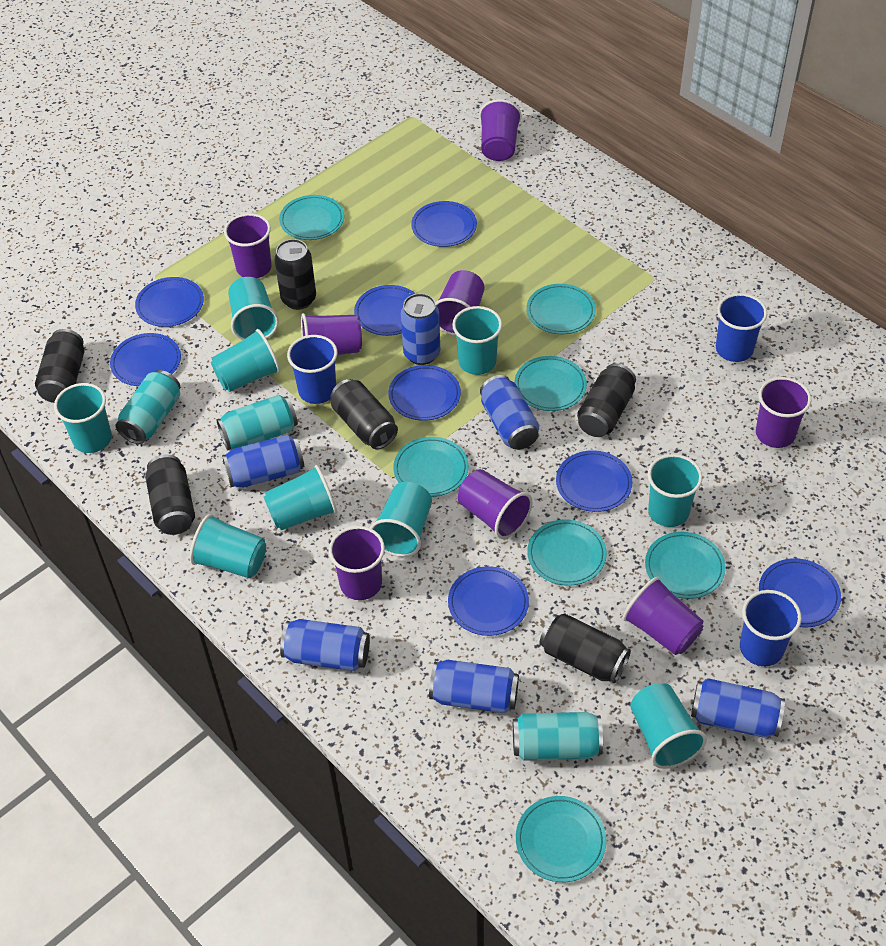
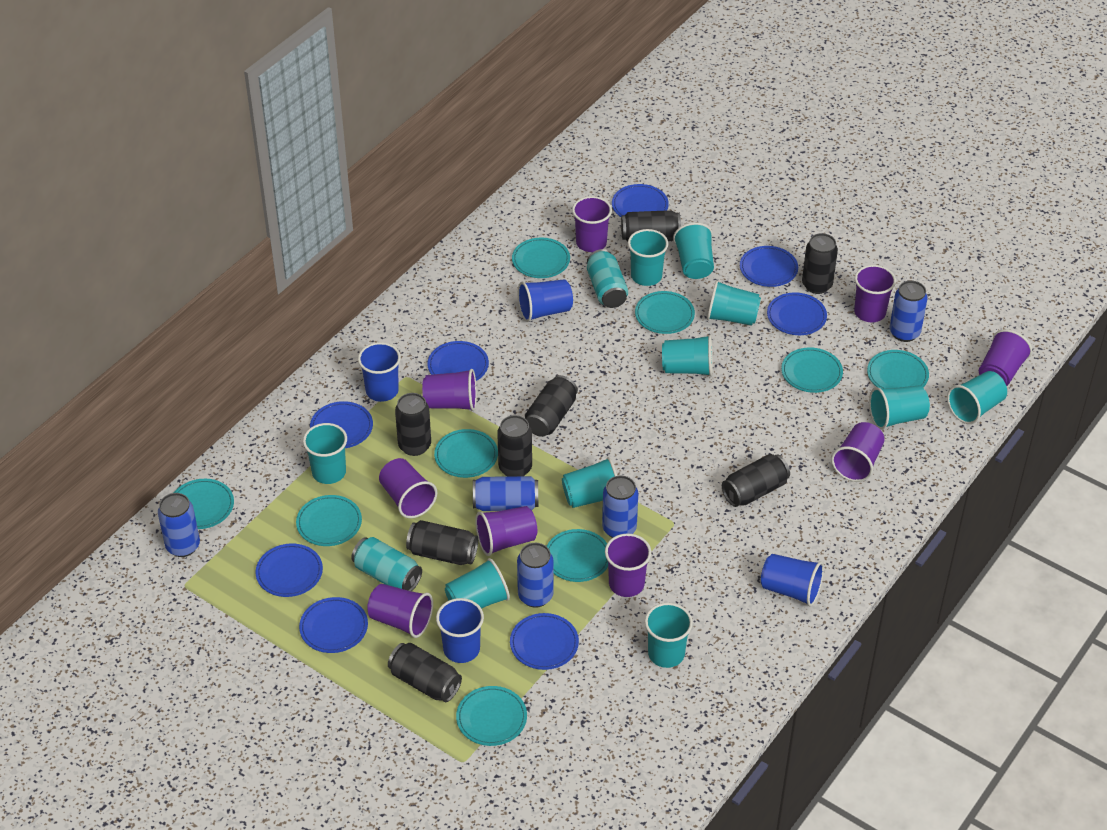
black can: [35,329,84,403] [145,454,195,535] [274,239,316,310] [330,379,398,449] [539,613,631,683] [577,364,636,437] = 6 -> [388,643,462,702] [395,393,431,456] [406,520,478,565] [497,415,532,476] [525,375,578,437] [621,210,681,242] [722,454,790,507] [802,233,838,294] = 8
blue can: [222,435,304,488] [280,619,370,671] [401,293,440,365] [429,660,519,713] [480,375,539,450] [691,678,785,738] = 6 -> [158,493,200,557] [473,476,538,511] [517,543,553,608] [602,475,638,538] [889,281,928,342] = 5
blue cup: [287,335,337,404] [716,293,767,362] [740,590,802,666] = 3 -> [358,342,401,402] [436,598,484,663] [518,280,573,322] [761,554,824,606] = 4
purple cup: [224,213,272,278] [301,313,362,355] [329,526,385,600] [435,270,485,336] [458,469,532,539] [479,99,522,161] [623,577,703,655] [756,377,811,448] = 8 -> [367,584,433,638] [379,458,437,518] [422,369,477,411] [475,506,537,556] [572,196,612,252] [605,534,651,597] [831,422,885,482] [854,265,896,322] [979,329,1032,386] = 9
turquoise can: [116,370,180,444] [216,395,298,450] [513,712,603,761] = 3 -> [351,537,422,591] [587,249,628,308] = 2
turquoise cup: [54,383,112,453] [190,514,266,578] [211,329,280,392] [228,277,279,340] [264,465,337,530] [370,482,432,557] [452,306,502,375] [630,683,707,769] [648,454,702,527] = 9 -> [303,423,347,484] [445,558,510,609] [562,457,617,508] [628,229,668,286] [645,603,693,668] [662,335,713,377] [673,222,714,279] [707,280,761,326] [869,386,930,430] [947,371,1007,424] = 10
turquoise plate: [279,195,344,240] [393,437,469,497] [514,356,587,411] [516,796,607,882] [527,284,596,334] [527,520,607,586] [645,532,726,599] = 7 -> [174,479,234,529] [296,495,362,546] [434,429,498,478] [456,686,527,746] [512,238,570,278] [547,529,608,582] [635,291,695,334] [781,347,843,393] [867,350,929,388] = 9

